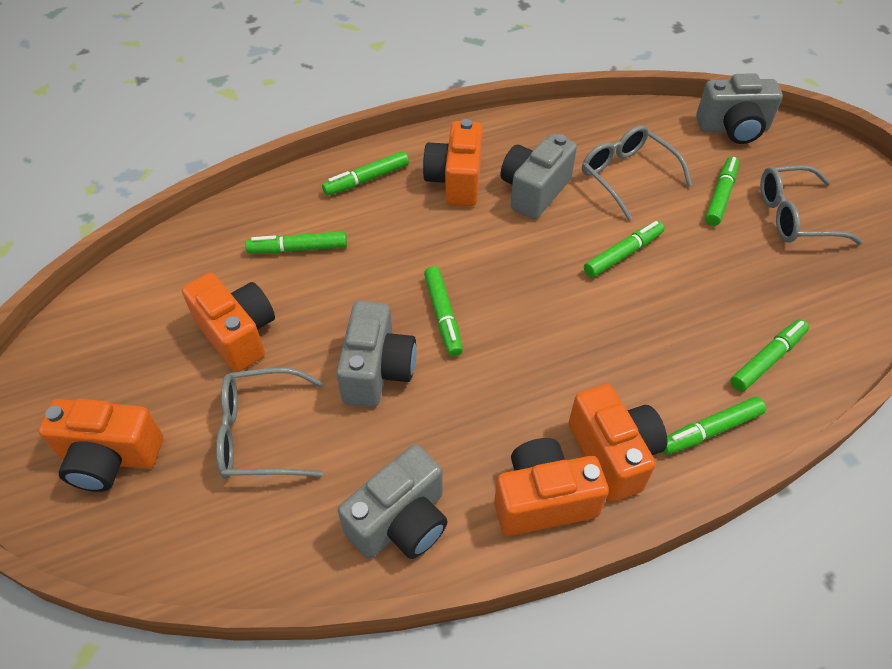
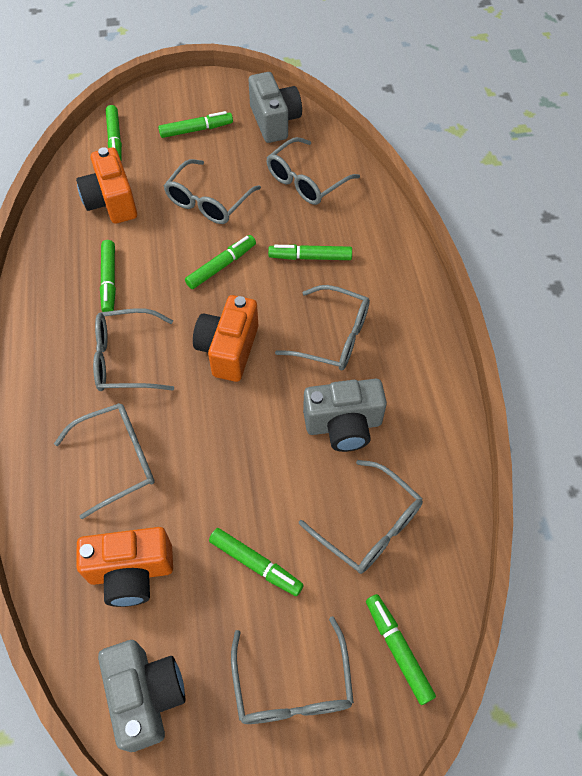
grey camera: [336,301,416,407] [338,444,448,559] [501,134,577,219] [696,73,783,144] = 4 -> [98,640,185,752] [249,72,302,143] [303,379,387,452] = 3
grey glasses: [216,368,323,479] [582,125,692,220] [760,165,863,245] = 3 -> [54,403,155,519] [93,308,174,391] [164,159,261,224] [231,616,354,724] [266,137,360,205] [275,285,370,370] [299,460,423,574] = 7
orange camera: [38,399,163,492] [182,273,275,372] [423,119,483,206] [494,438,609,536] [568,384,667,502] = 5 -> [76,147,137,224] [76,527,173,607] [193,295,258,382] = 3

